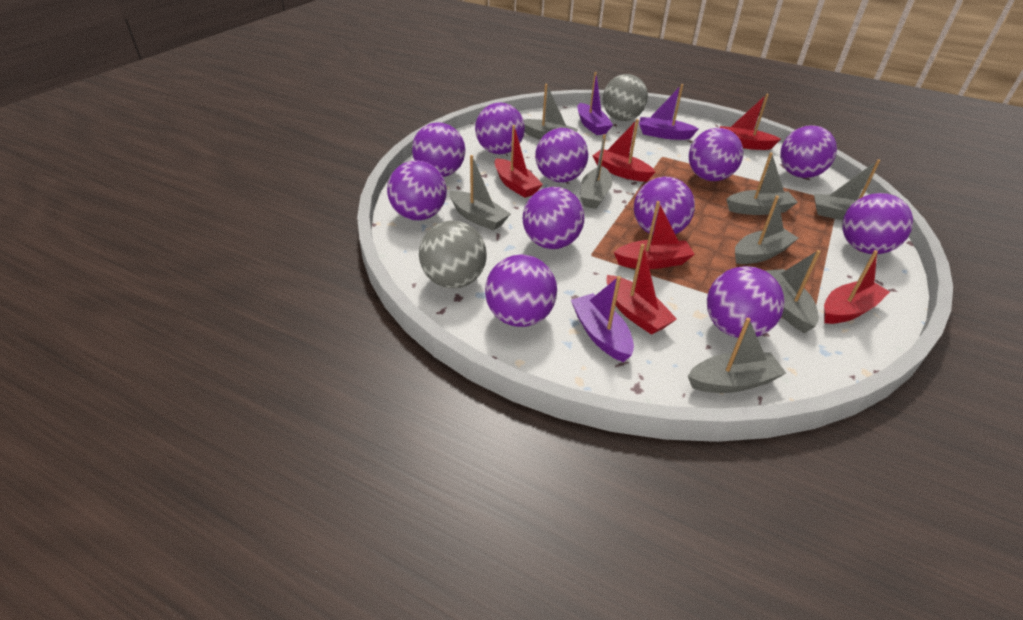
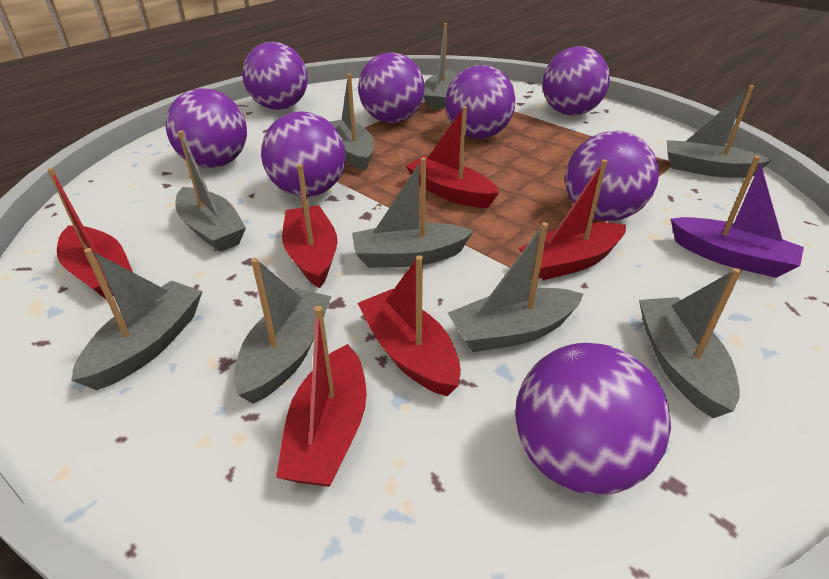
grey ball: [419,221,487,288] [603,74,648,121] = 2 -> none = 0
grey boat: [449,155,511,231] [523,84,578,139] [580,134,612,209] [688,318,786,393] [726,152,798,215] [735,195,798,264] [765,250,821,333] [814,159,880,220] = 8 -> [71,248,203,390] [176,131,246,252] [234,258,332,404] [330,74,374,171] [352,157,473,268] [424,23,457,110] [448,222,583,352] [639,268,741,418] [667,85,772,178] = 9
purple ball: [387,161,447,221] [412,122,465,177] [475,102,525,154] [485,255,557,327] [523,187,584,249] [535,128,588,182] [634,177,695,234] [689,128,743,181] [707,266,784,338] [780,125,837,178] [842,193,913,254] = 11 -> [166,88,247,168] [242,42,308,110] [261,111,346,197] [358,52,425,123] [445,65,516,139] [515,343,671,495] [542,46,610,115] [565,131,659,221] = 8
purple boat: [571,276,634,362] [577,72,613,135] [639,84,699,140] = 3 -> [671,156,804,278] = 1

